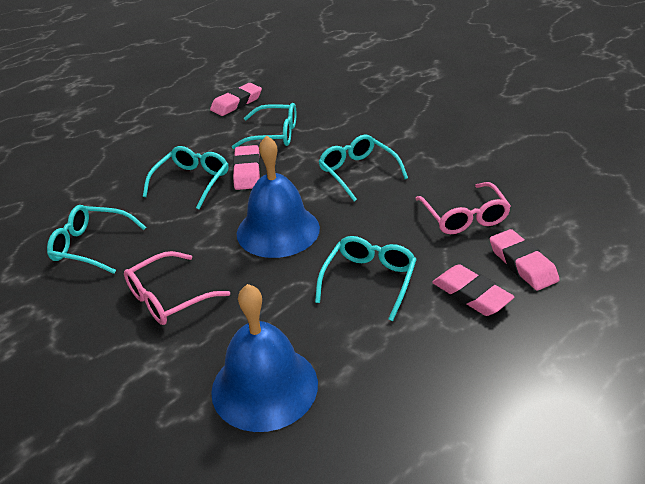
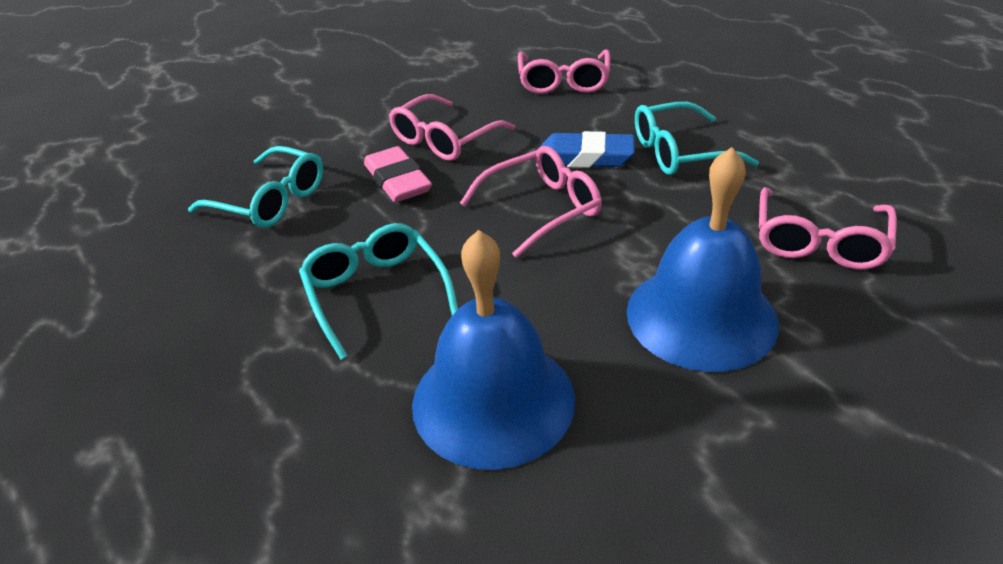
blue eraser: none = 0 -> [541,131,635,168] = 1
pink eraser: [210,83,262,116] [233,145,260,190] [432,264,514,316] [490,229,560,291] = 4 -> [364,146,432,202] = 1
pink glasses: [124,251,230,325] [415,182,511,234] = 2 -> [389,94,515,161] [460,146,602,258] [518,50,610,94] [759,187,897,270] = 4
turquoise glasses: [47,205,146,274] [143,146,228,209] [232,103,296,149] [315,236,417,321] [318,134,408,201] = 5 -> [188,146,323,228] [299,223,458,360] [635,102,759,175] = 3

